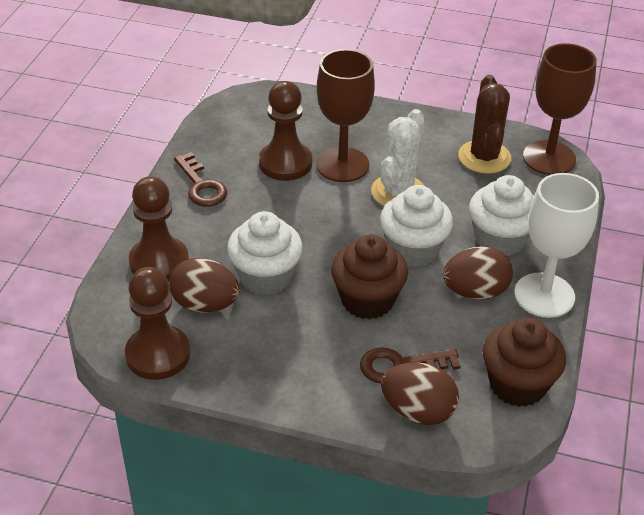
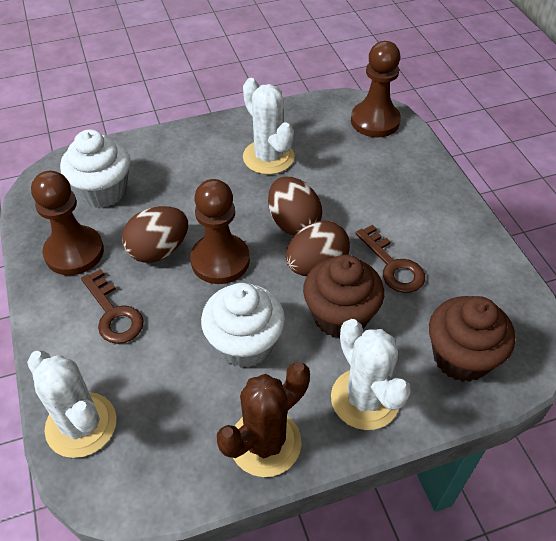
brown goblet: [316,49,375,182] [523,43,597,175] = 2 -> none = 0
white cactus: [371,109,424,206] = 1 -> [27,351,117,458] [243,78,294,175] [331,319,411,430] = 3
white cupcake: [227,211,303,295] [380,185,453,267] [469,175,534,256] = 3 -> [60,130,130,208] [201,283,285,368] = 2
white goblet: [514,173,599,318] = 1 -> none = 0

